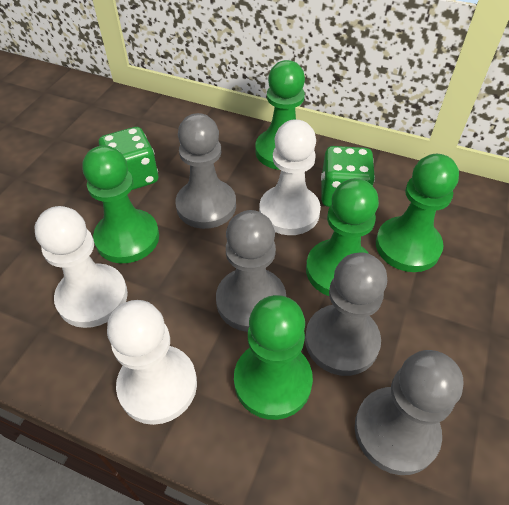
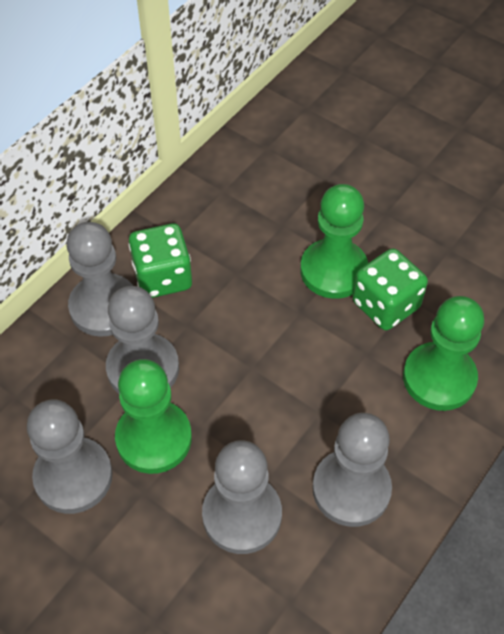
green pawn: [83,145,159,263] [234,295,313,420] [255,60,305,170] [306,178,379,296] [376,154,459,272] = 5 -> [115,359,192,474] [300,184,368,299] [403,296,484,411] = 3
grey pawn: [175,113,236,229] [216,210,286,332] [305,253,387,376] [355,350,464,475] = 4 -> [27,400,113,514] [66,222,133,337] [106,286,179,394] [202,440,282,554] [312,413,392,527] = 5
white pawn: [35,206,128,328] [107,300,197,425] [259,119,321,235] = 3 -> none = 0

